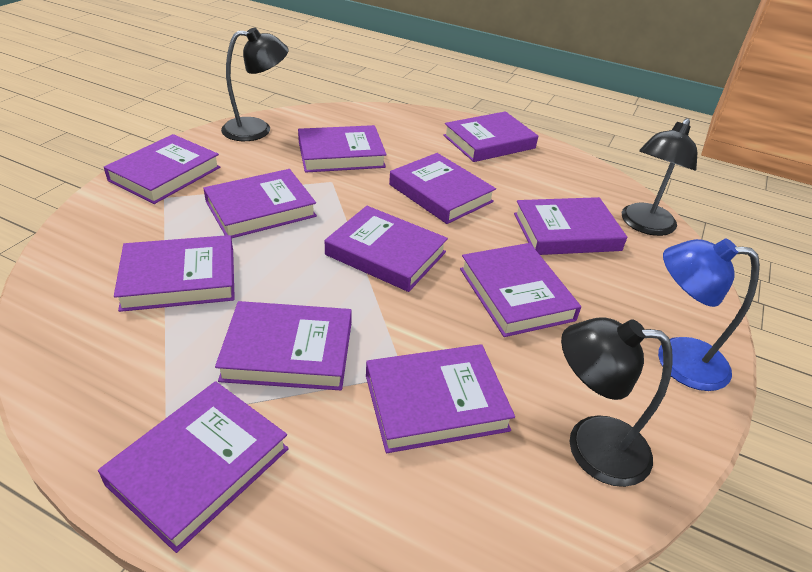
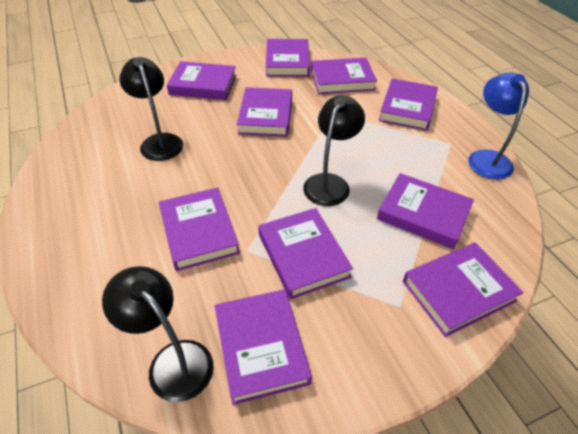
purple book: [98,381,289,553] [104,134,221,204] [114,235,235,312] [203,169,317,239] [215,301,352,390] [298,125,387,173] [325,206,448,292] [366,344,515,453] [389,153,496,224] [443,111,538,162] [460,243,581,337] [514,197,627,255] = 12 -> [159,187,240,271] [167,61,237,100] [215,289,312,405] [237,87,292,137] [258,208,353,299] [266,39,310,77] [311,58,377,94] [377,173,474,249] [379,78,438,131] [403,242,523,337] = 10

